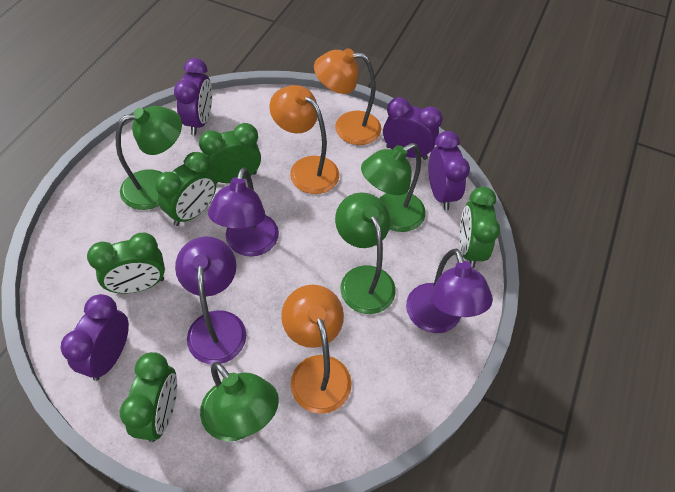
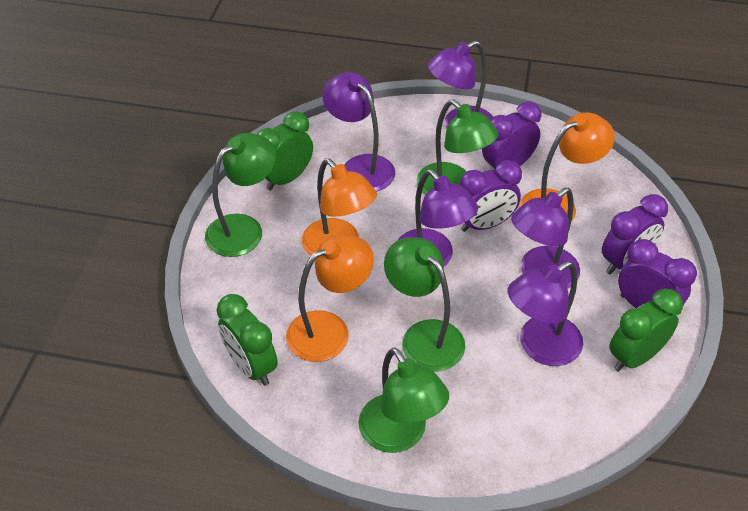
green clock: [87,232,165,294] [120,352,177,442] [155,152,216,226] [199,123,261,183] [459,187,500,269] = 5 -> [217,294,278,386] [257,111,313,191] [609,288,683,372] = 3
purple lamp: [175,236,246,364] [208,167,279,257] [406,249,493,333] = 3 -> [322,72,395,191] [397,169,478,266] [427,41,493,129] [508,261,583,366] [511,188,580,289] = 5

